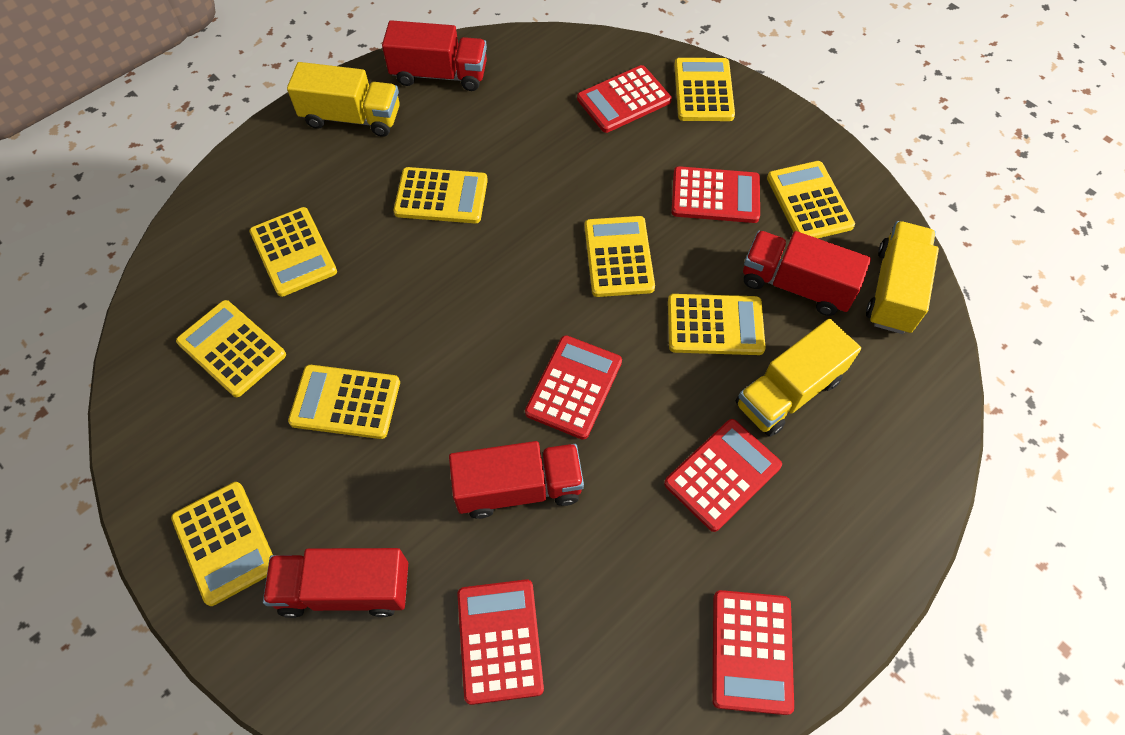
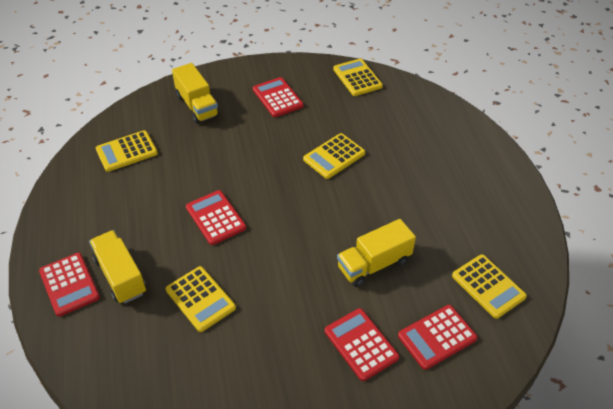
red calculator: [457,579,544,705] [525,335,622,440] [577,65,672,133] [664,419,782,532] [672,166,760,223] [712,590,794,715] = 6 -> [39,253,100,317] [186,190,246,245] [253,77,304,117] [325,308,399,381] [398,305,477,370] = 5
red truck: [263,548,408,618] [382,20,487,91] [449,441,584,519] [743,231,871,316] = 4 -> none = 0
yellow calculator: [171,482,273,606] [176,300,286,397] [249,207,337,297] [288,365,400,439] [393,167,488,223] [585,216,655,297] [668,294,766,355] [674,58,735,121] [767,161,855,238] = 9 -> [96,130,158,172] [166,266,236,332] [303,133,365,179] [333,59,383,96] [452,254,527,319] = 5

